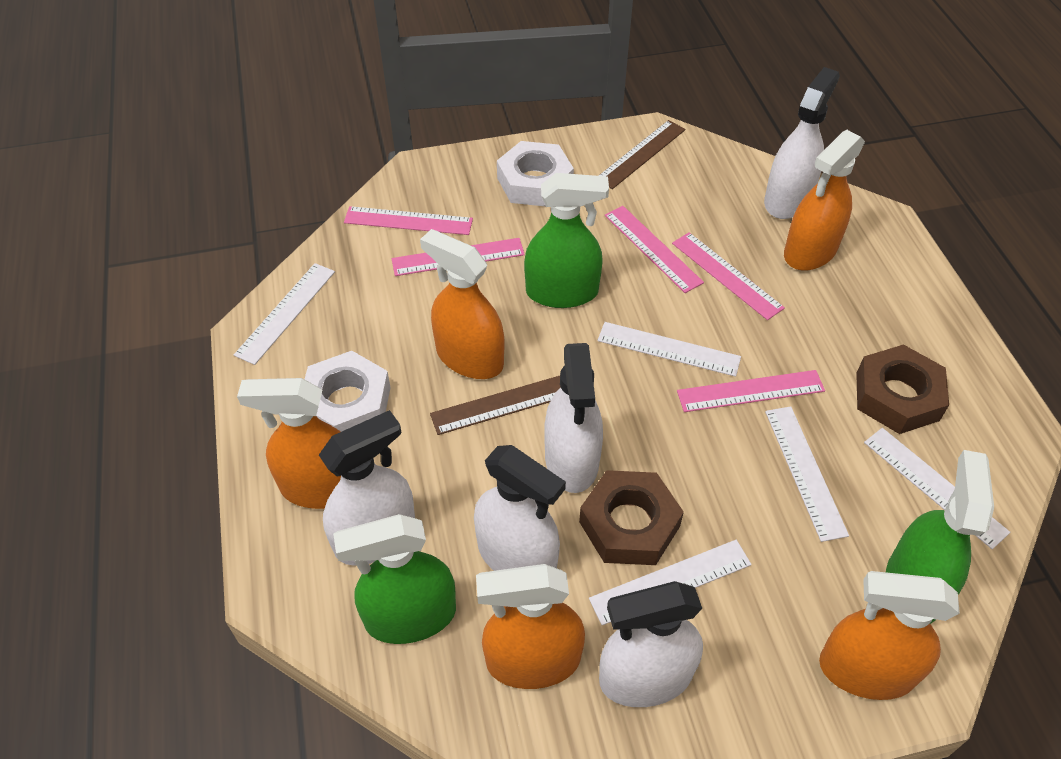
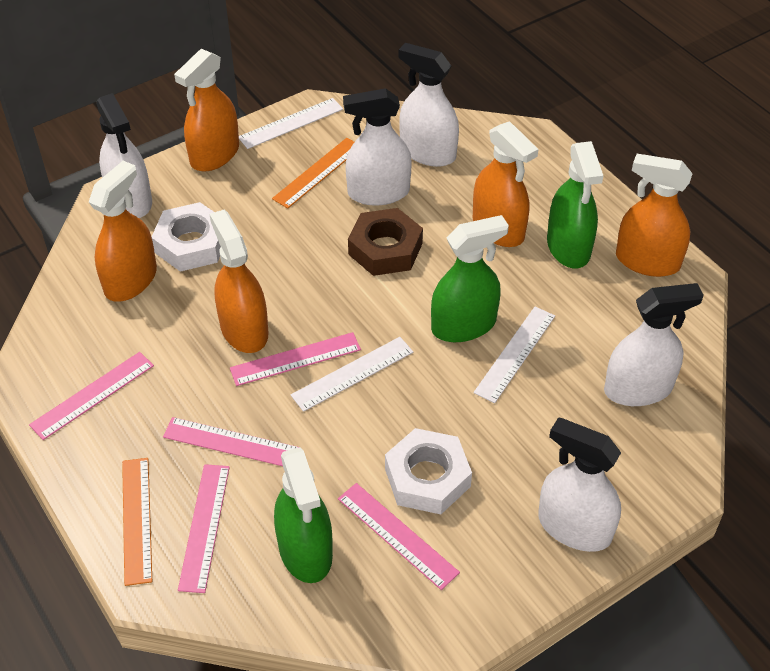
brown nut: [579,470,684,565] [856,344,949,434] = 2 -> [348,208,423,276] = 1
brown ruler: [430,376,561,435] [598,120,686,189] = 2 -> none = 0
orange ruler: none = 0 -> [122,458,152,586] [272,138,354,209] = 2
white ruler: [234,263,335,365] [589,540,752,625] [598,322,741,377] [765,406,849,542] [864,428,1010,549] = 5 -> [239,98,343,149] [291,337,413,412] [474,307,555,403] = 3

